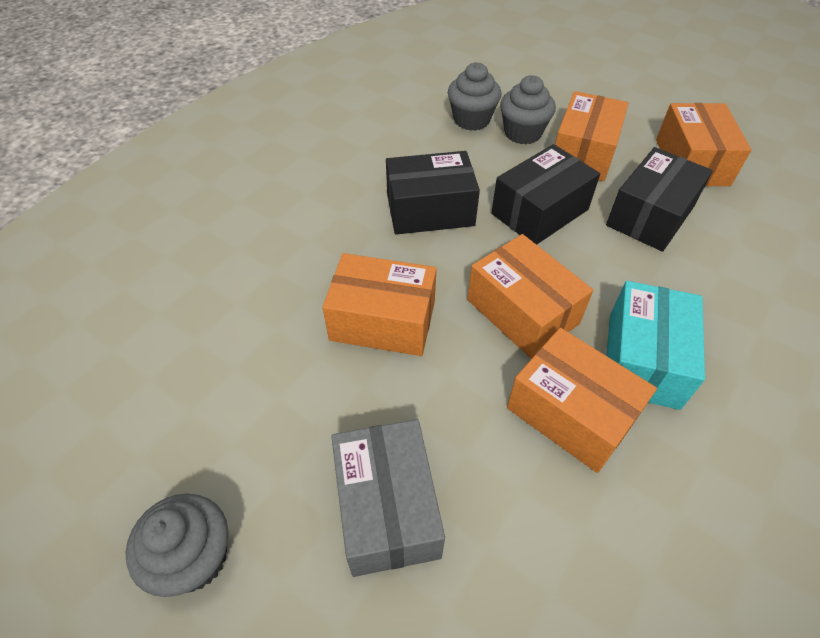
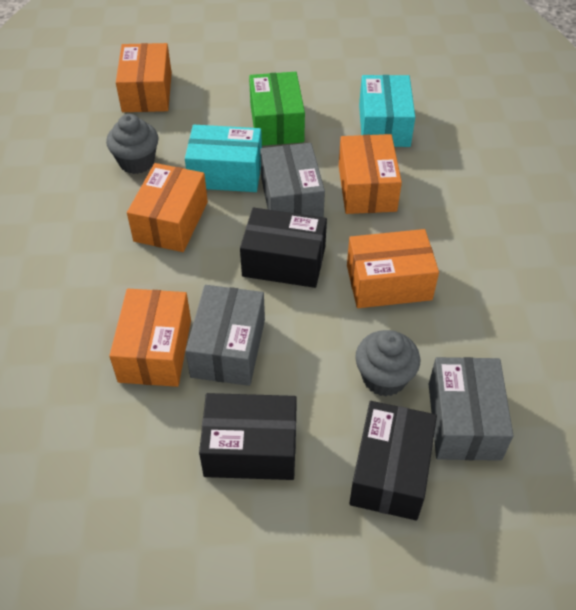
green box: none = 0 -> [249,72,305,146] = 1
grey box: [331,419,445,577] = 1 -> [186,285,265,386] [260,143,325,217] [429,357,513,461] = 3
grey cupcake: [126,494,228,597] [448,62,501,131] [500,75,556,144] = 3 -> [106,114,159,174] [355,330,420,397] = 2
turquoise box: [606,281,705,410] = 1 -> [185,125,262,192] [359,75,415,147] = 2

